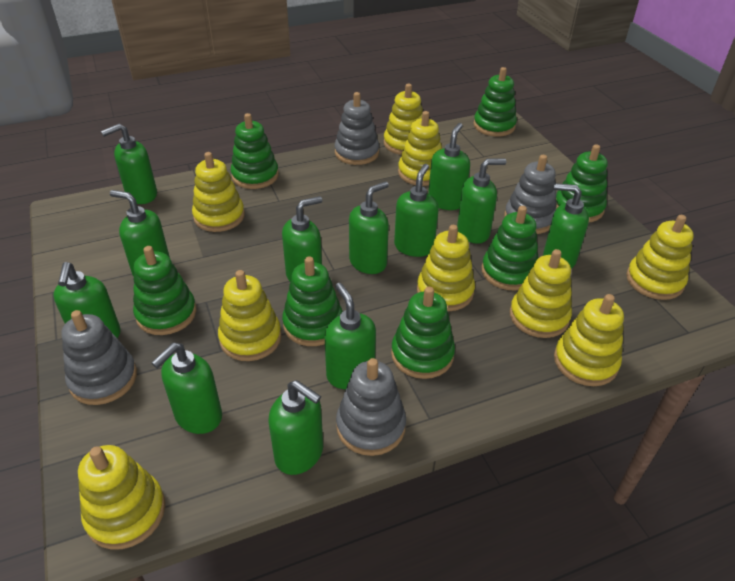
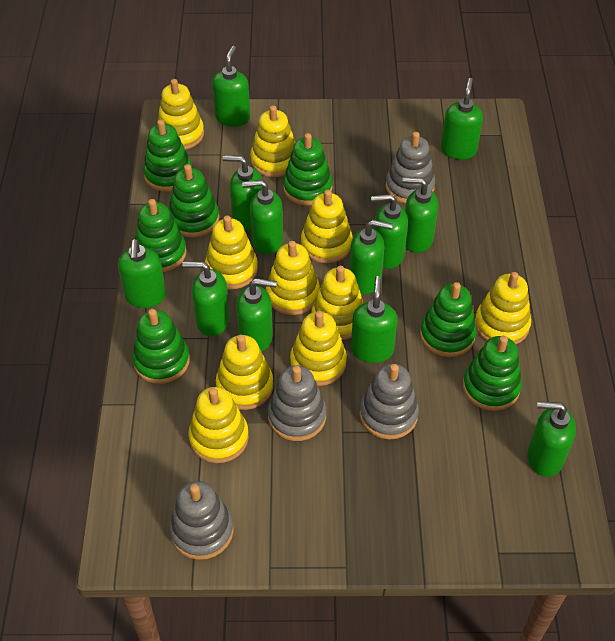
yellow stacking toy: [78,445,165,549] [192,152,245,232] [218,270,281,361] [384,84,423,155] [398,111,442,186] [417,225,475,311] [510,249,572,338] [554,294,624,386] [626,215,694,300] = 9 -> [158,79,204,150] [189,387,249,463] [205,215,258,290] [216,335,274,410] [250,105,295,177] [266,241,320,315] [290,311,347,386] [301,190,353,263] [311,266,363,340] [475,272,531,344] = 10

